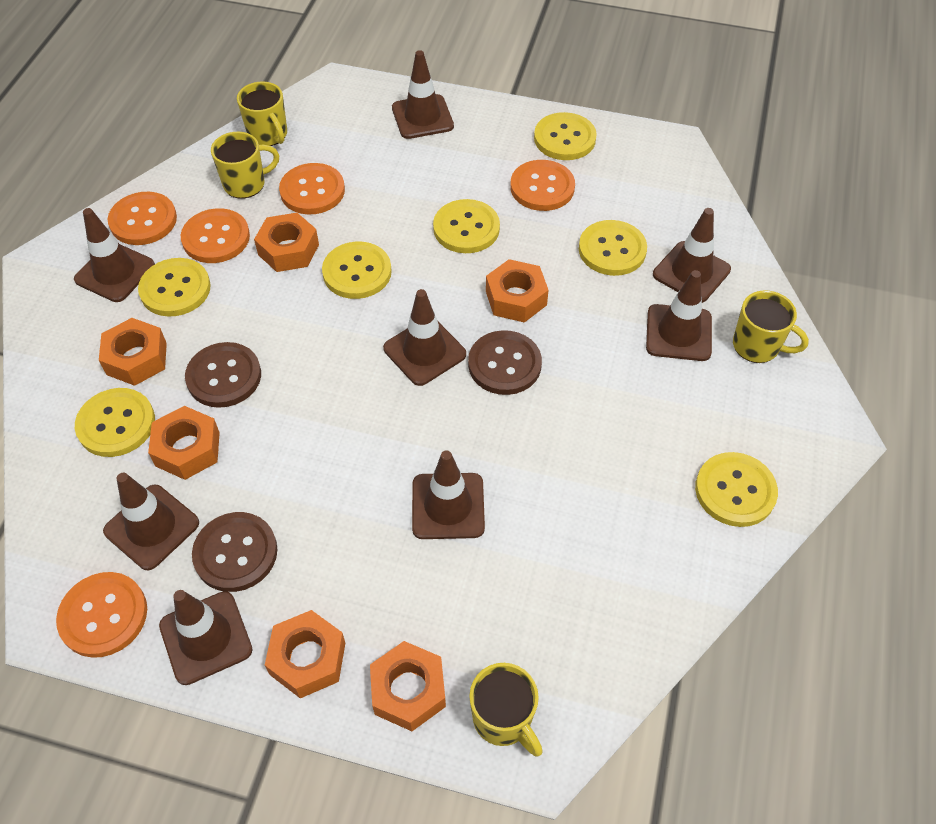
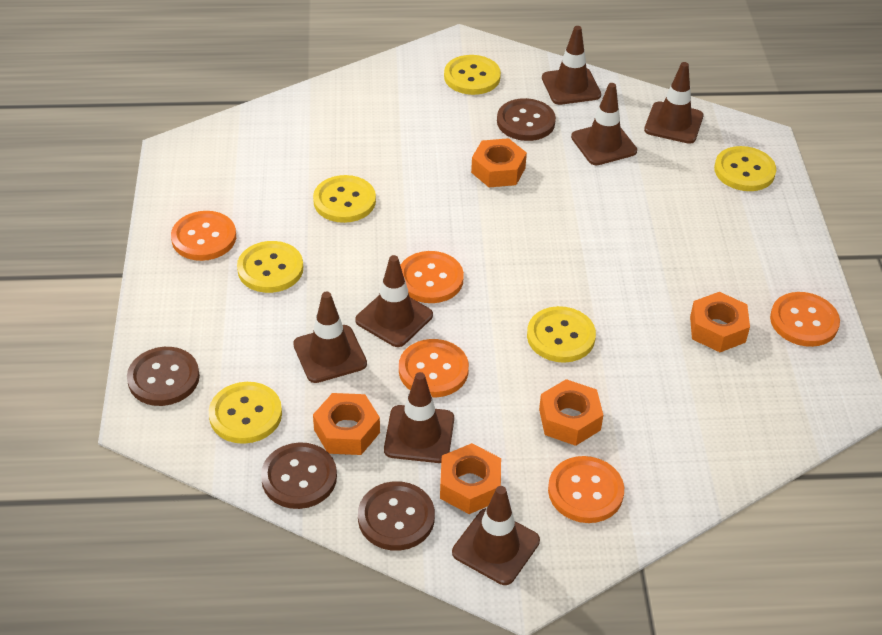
brown button: [185,342,261,408] [192,512,277,592] [468,330,542,395] = 3 -> [127,347,200,406] [261,442,337,509] [358,481,435,551] [497,98,556,141] = 4
brown traffic cone: [74,208,155,302] [103,473,199,570] [159,590,252,685] [383,289,466,386] [392,50,454,139] [412,450,485,539] [646,270,712,361] [653,208,731,303] = 8 -> [293,292,367,383] [355,255,433,347] [384,372,454,463] [452,486,540,585] [542,26,601,105] [571,83,637,165] [644,62,703,144] = 7
orange nut: [99,318,167,386] [148,406,220,480] [254,213,319,272] [265,610,345,698] [370,641,446,731] [486,259,549,323] = 6 -> [313,393,380,455] [440,443,501,514] [471,138,527,187] [539,379,603,446] [690,292,750,352] = 5
yellow button: [75,388,155,457] [138,258,211,317] [322,242,392,299] [433,199,500,253] [534,112,597,160] [579,220,647,276] [695,452,778,527] = 7 -> [209,382,282,444] [237,241,303,293] [313,175,376,223] [444,55,501,95] [527,306,596,363] [714,146,776,191] = 6
yellow mug: [211,132,279,198] [237,82,287,146] [469,663,543,756] [733,290,809,363] = 4 -> none = 0

